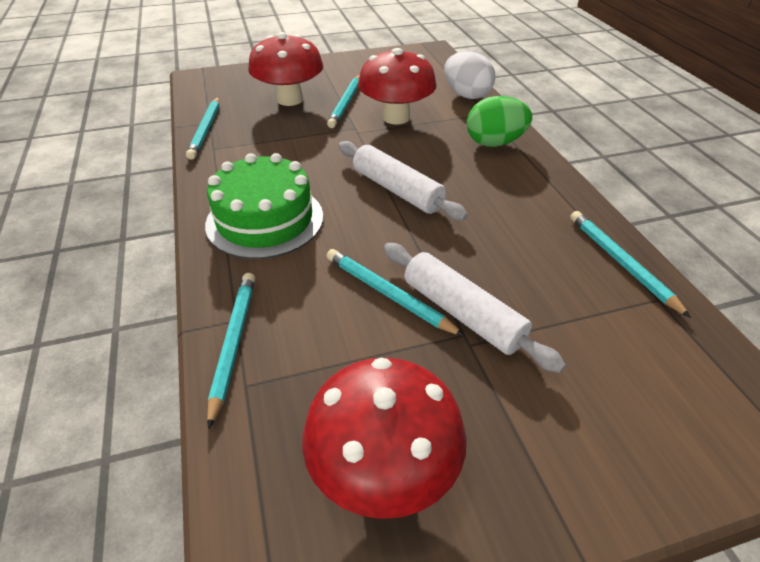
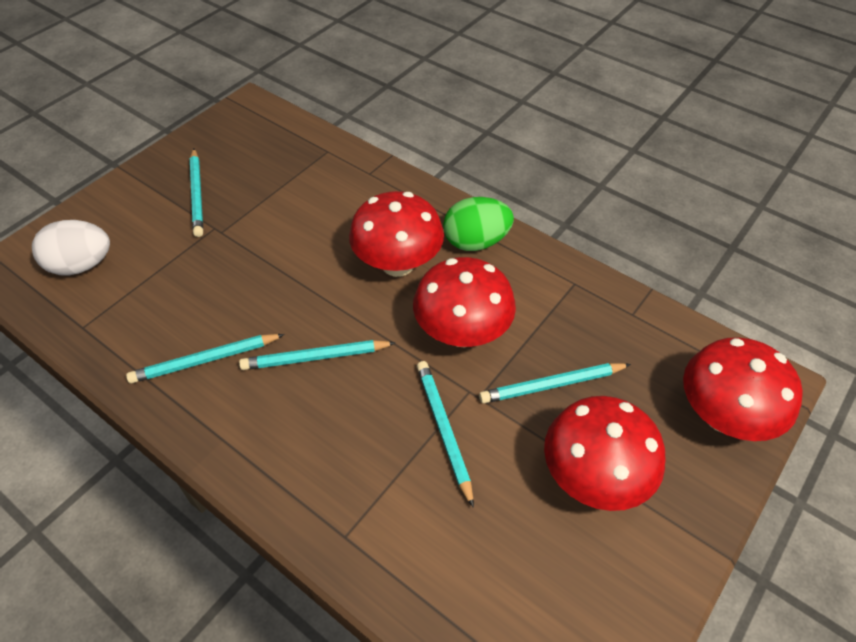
green cake: [205,153,323,259] = 1 -> none = 0
red mushroom: [248,32,323,106] [302,358,466,519] [358,48,437,125] = 3 -> [349,191,444,277] [413,257,516,347] [544,396,666,511] [683,337,803,441] = 4
white rolling pin: [338,141,468,221] [384,243,566,373] = 2 -> none = 0

